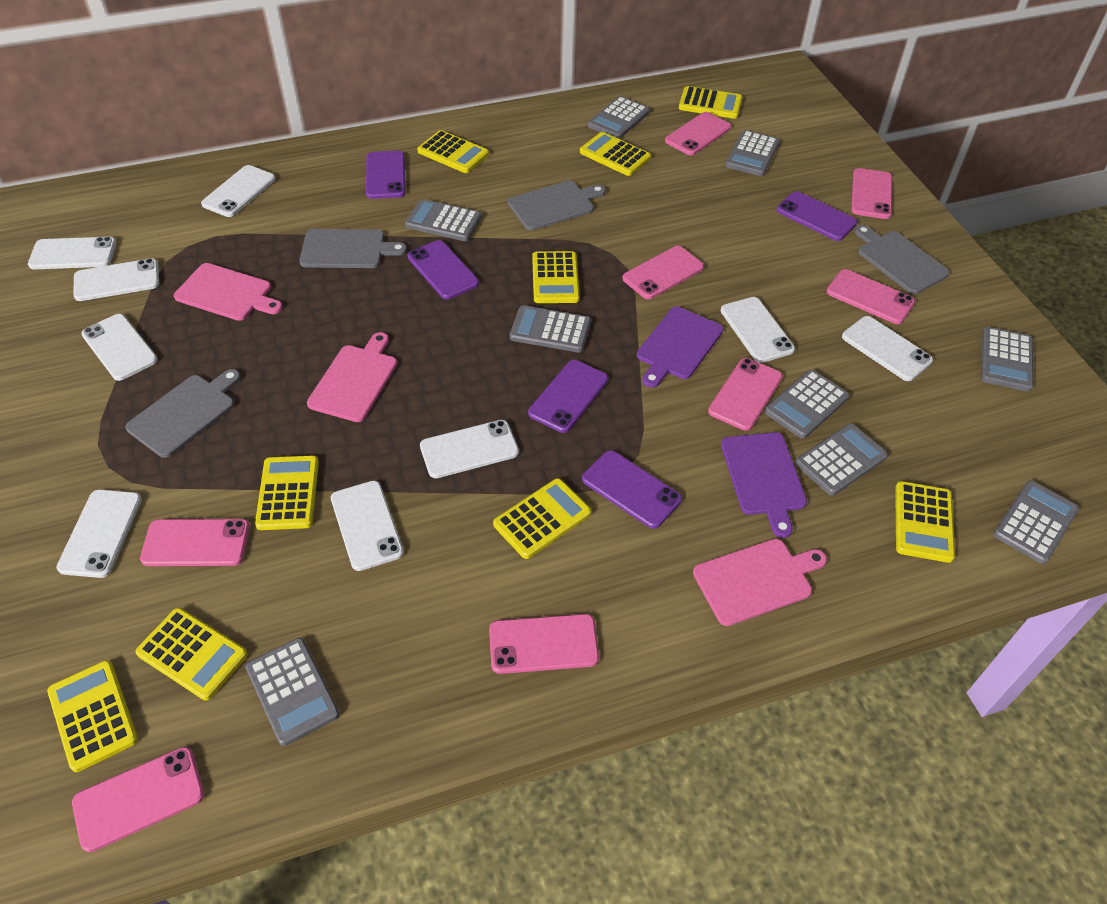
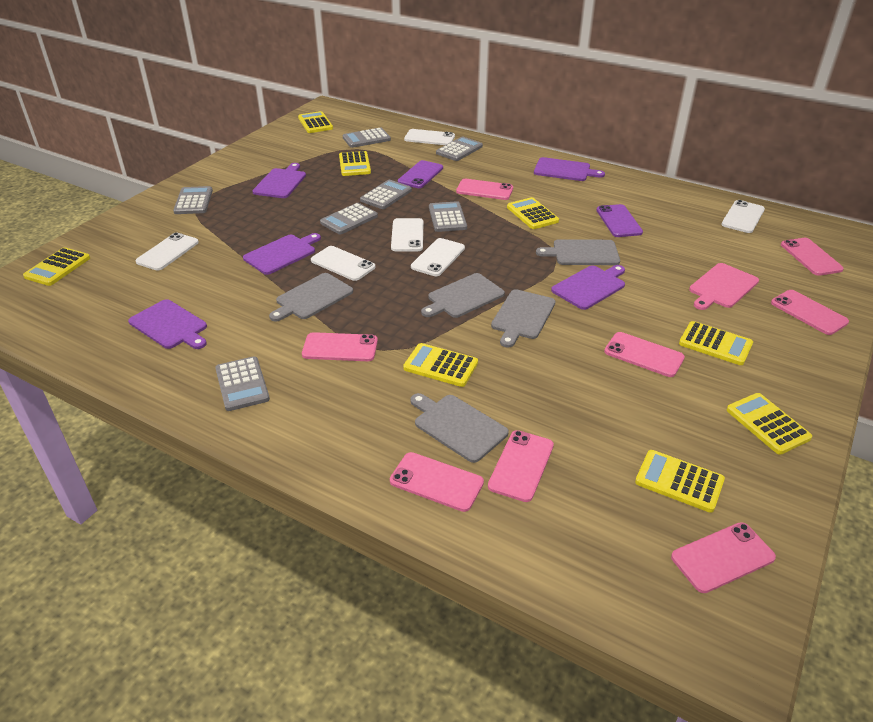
grey calculator: [245,638,340,746] [405,199,482,241] [510,305,591,353] [588,96,650,139] [725,130,780,176] [764,370,849,439] [795,424,888,496] [981,327,1033,392] [993,480,1079,564] = 9 -> [173,186,213,214] [215,356,270,411] [320,203,378,234] [343,128,391,148] [360,180,412,209] [429,201,467,232] [436,136,483,161] = 7
grey cutting board: [125,369,241,458] [299,229,407,268] [508,181,606,231] [855,225,950,294] = 4 -> [269,273,353,322] [410,393,509,463] [421,273,505,318] [491,289,556,348] [536,239,620,265] = 5
pink cutting board: [174,263,283,321] [307,332,397,422] [693,539,827,626] = 3 -> [689,263,759,310] = 1
purple cutting board: [637,307,723,388] [721,432,807,538] = 2 -> [128,299,207,349] [243,233,321,275] [252,163,306,198] [534,157,605,181] [551,265,625,310] = 5
purple phone: [366,151,405,199] [407,240,479,299] [528,360,609,433] [582,450,682,529] [776,191,857,241] = 5 -> [398,160,443,188] [596,204,643,237] = 2
white phone: [28,237,117,269] [56,489,142,578] [73,258,159,301] [81,314,158,381] [201,165,276,217] [331,481,404,571] [420,420,519,478] [721,297,795,363] [842,316,933,381] = 9 -> [136,233,199,271] [311,246,375,281] [391,218,423,251] [404,129,455,145] [411,238,465,276] [721,200,765,233] = 6
yellow calculator: [47,660,138,772] [135,608,248,700] [255,455,319,530] [417,130,489,173] [493,478,591,559] [532,251,580,303] [580,132,651,176] [679,86,742,119] [895,481,955,563] = 9 -> [23,247,90,286] [298,111,333,133] [339,151,371,176] [403,343,478,387] [507,197,559,229] [635,450,725,513] [679,321,753,365] [727,393,812,455] = 8

